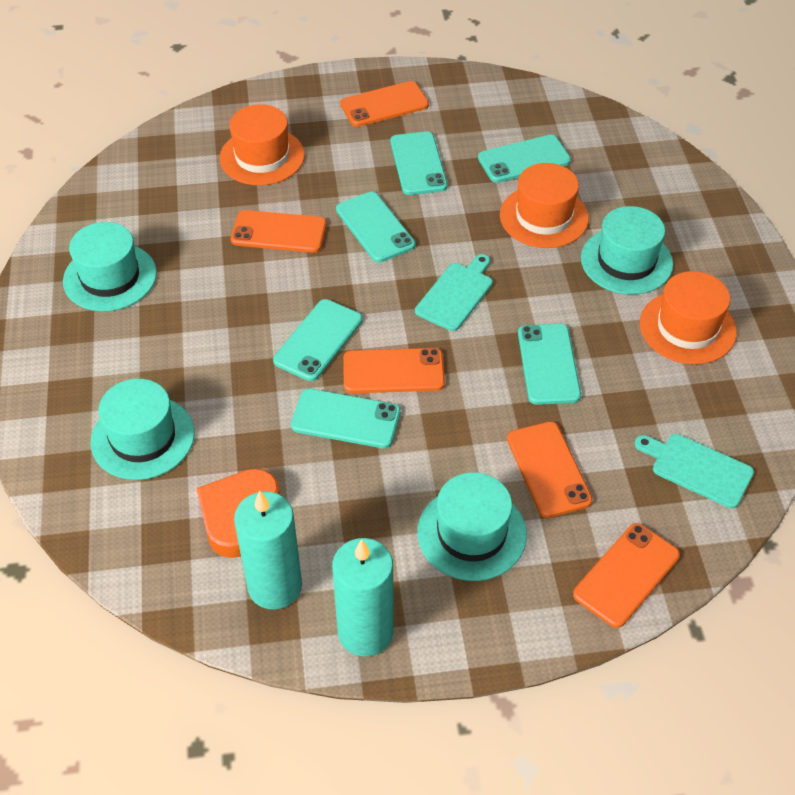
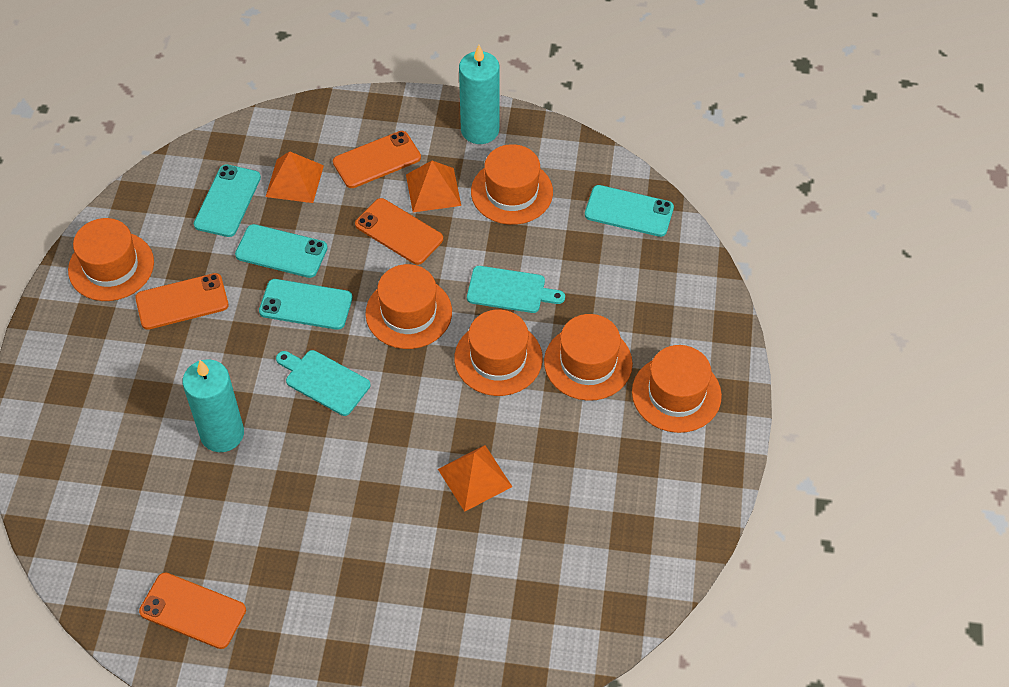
orange hat: [220,104,305,185] [500,163,589,248] [640,271,737,365] = 3 -> [68,218,154,301] [365,264,452,349] [454,310,543,396] [471,144,553,225] [544,314,633,401] [632,345,722,433] = 6
orange heart: [196,469,280,558] = 1 -> none = 0
orange phone: [231,210,327,253] [340,81,429,127] [343,348,445,393] [507,422,593,518] [573,523,680,628] = 5 -> [135,273,229,330] [139,572,246,649] [333,131,421,188] [355,198,443,265] = 4
orange pyramid: none = 0 -> [265,151,324,203] [406,161,461,212] [438,445,512,512] = 3
turquoise hat: [63,222,157,312] [91,379,195,480] [417,472,527,581] [581,206,673,295] = 4 -> none = 0
turquoise phone: [273,299,362,381] [291,389,401,448] [336,192,415,262] [390,132,448,195] [478,135,571,183] [518,324,581,405] = 6 -> [194,164,261,237] [235,224,328,278] [259,279,353,330] [585,185,674,237] = 4

